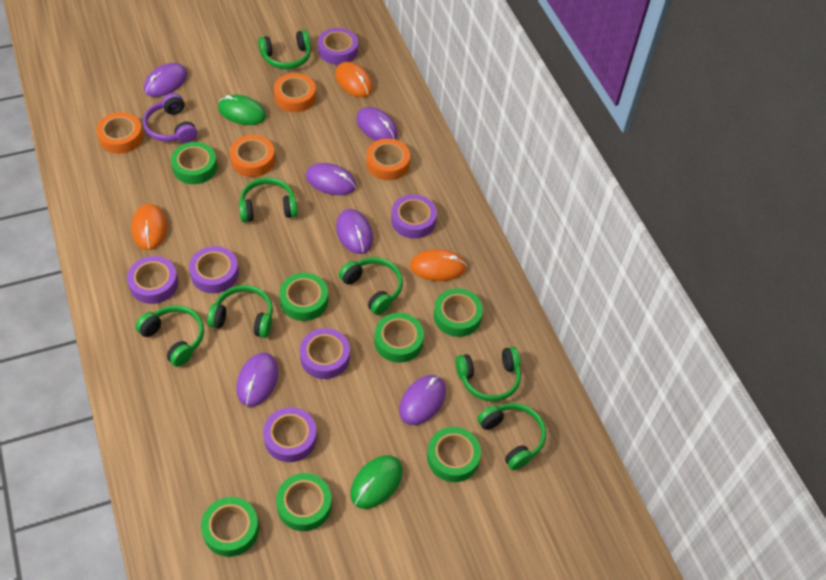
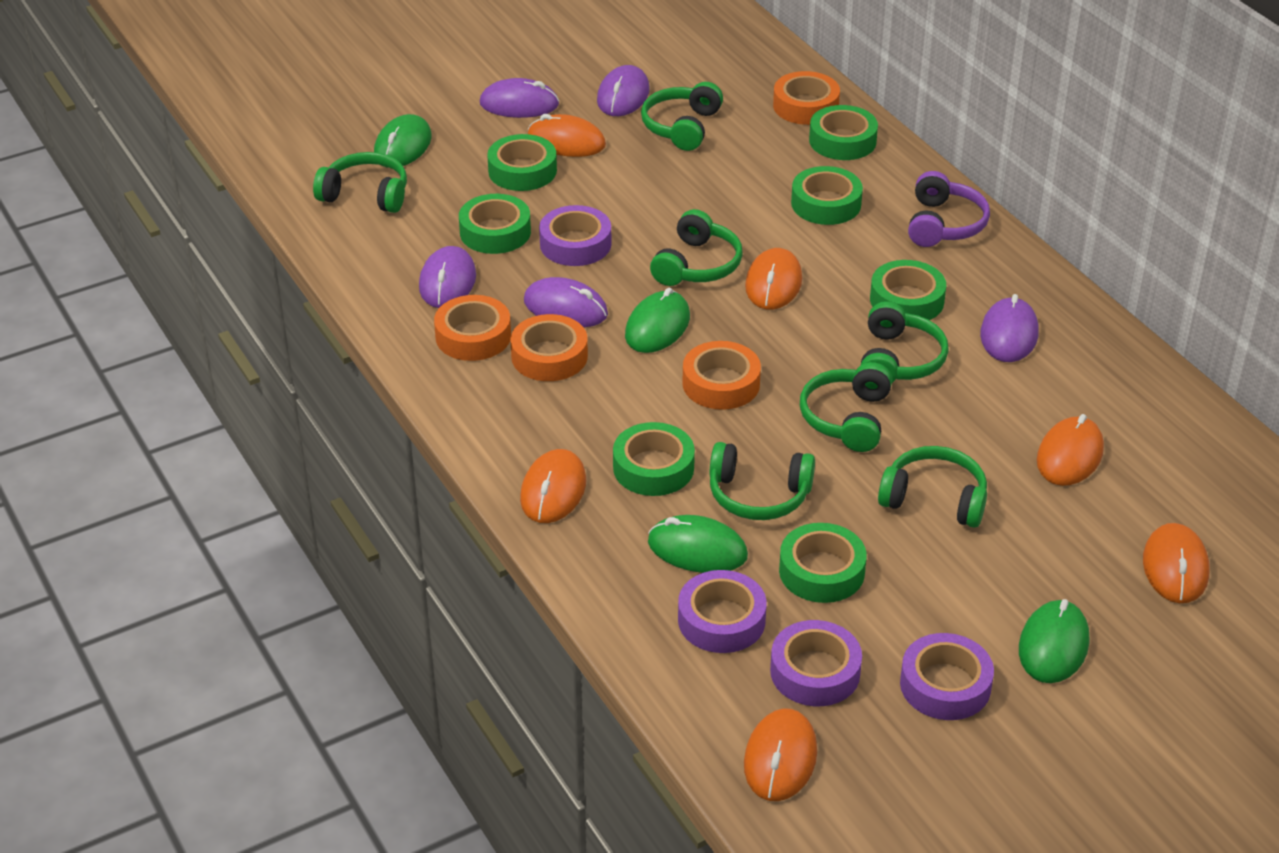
green mouse: [218,95,266,125] [350,455,403,509] = 2 -> [374,114,432,168] [625,288,690,353] [648,515,748,573] [1019,599,1089,683] = 4
orange mouse: [131,204,167,250] [335,62,373,97] [410,249,467,281] = 3 -> [520,449,586,523] [528,114,606,157] [744,708,817,801] [745,248,802,310] [1037,414,1104,486] [1143,523,1209,603] = 6
purple mouse: [144,63,188,97] [236,353,279,407] [306,163,356,195] [336,209,373,254] [356,107,398,141] [399,375,446,425] = 6 -> [419,246,476,308] [480,78,559,118] [524,277,608,327] [597,65,650,116] [980,294,1039,362] = 5
purple tape: [127,256,178,304] [189,246,239,293] [263,407,317,462] [300,328,350,379] [318,28,358,65] [391,194,437,239] = 6 -> [539,205,611,266] [678,570,767,653] [770,620,862,706] [900,633,994,720] = 4

